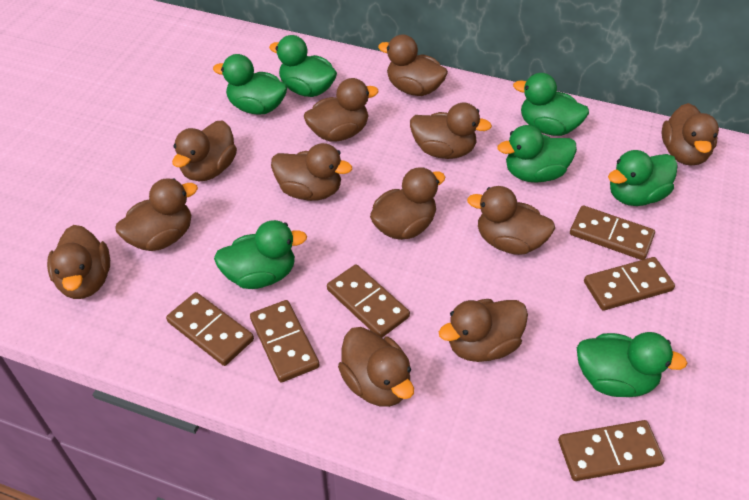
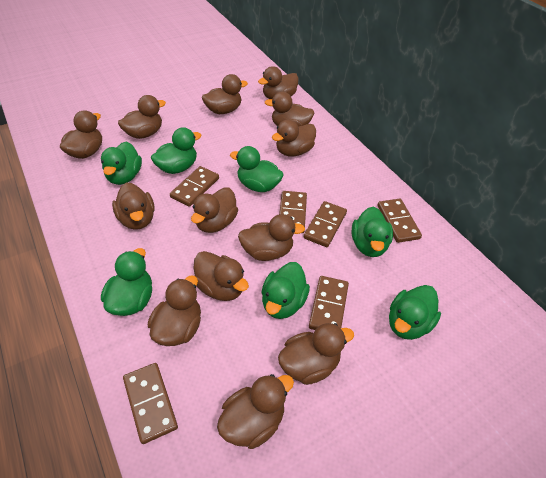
brown duck: [47,225,110,299] [115,178,198,251] [172,120,237,181] [271,143,352,201] [304,78,379,142] [338,327,414,407] [370,167,445,240] [378,35,448,96] [410,103,492,159] [439,299,528,362] [467,186,555,255] [661,103,719,166] = 12 -> [60,110,102,159] [112,183,154,230] [118,95,166,139] [148,276,201,346] [191,188,238,233] [194,251,249,301] [202,74,248,114] [217,374,294,449] [238,214,305,261] [258,66,299,99] [265,92,314,127] [272,120,316,156] [278,323,354,385] = 13

